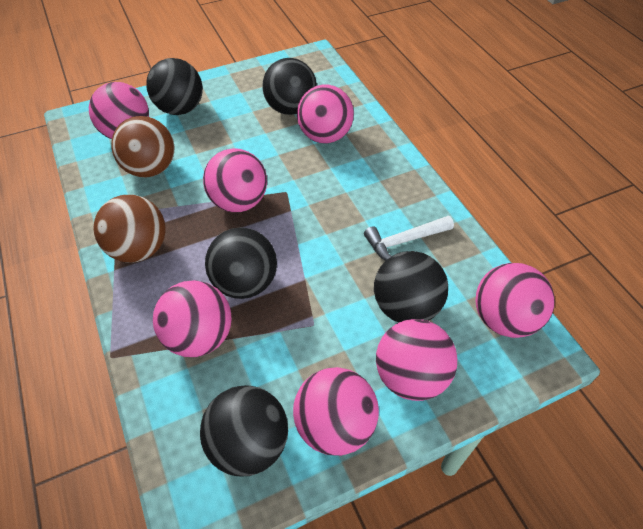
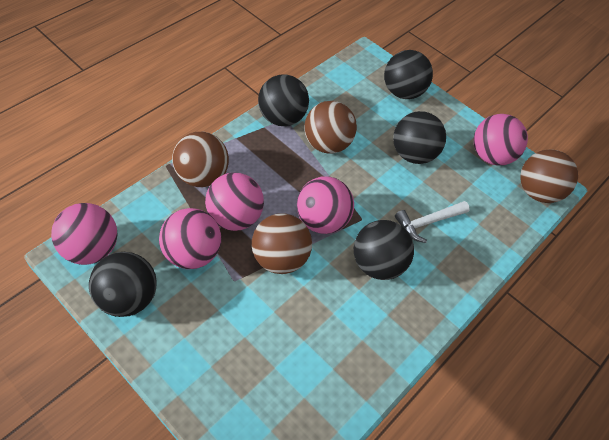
brown ball: [94,195,165,263] [111,116,174,178] = 2 -> [172,132,229,187] [252,213,312,274] [304,101,357,154] [520,149,578,203] = 4
pink ball: [89,82,149,139] [153,280,231,357] [203,148,267,212] [293,367,379,456] [297,85,354,143] [376,319,457,401] [475,263,555,338] = 7 -> [51,203,118,265] [159,208,221,269] [205,173,264,231] [297,176,354,234] [473,114,528,166] = 5

